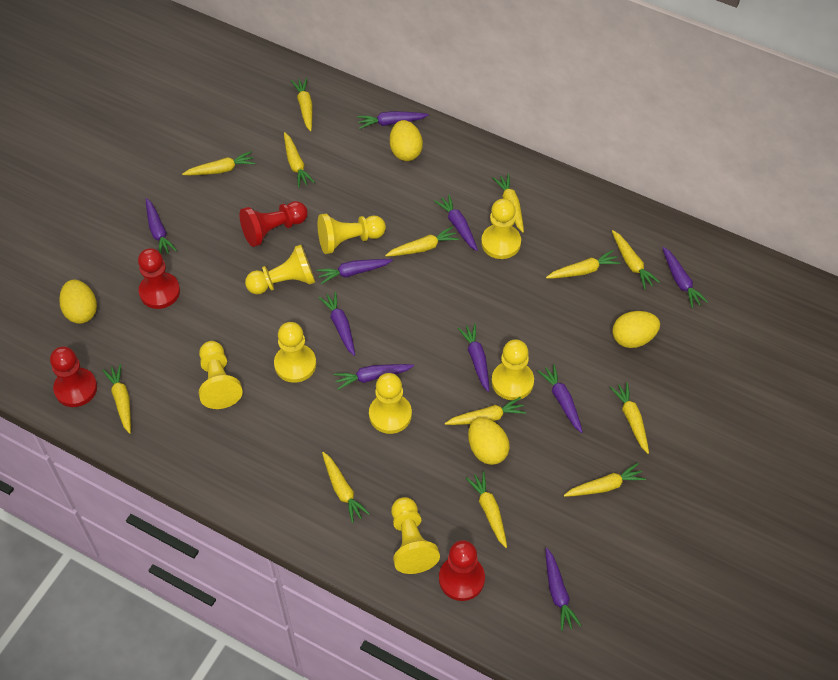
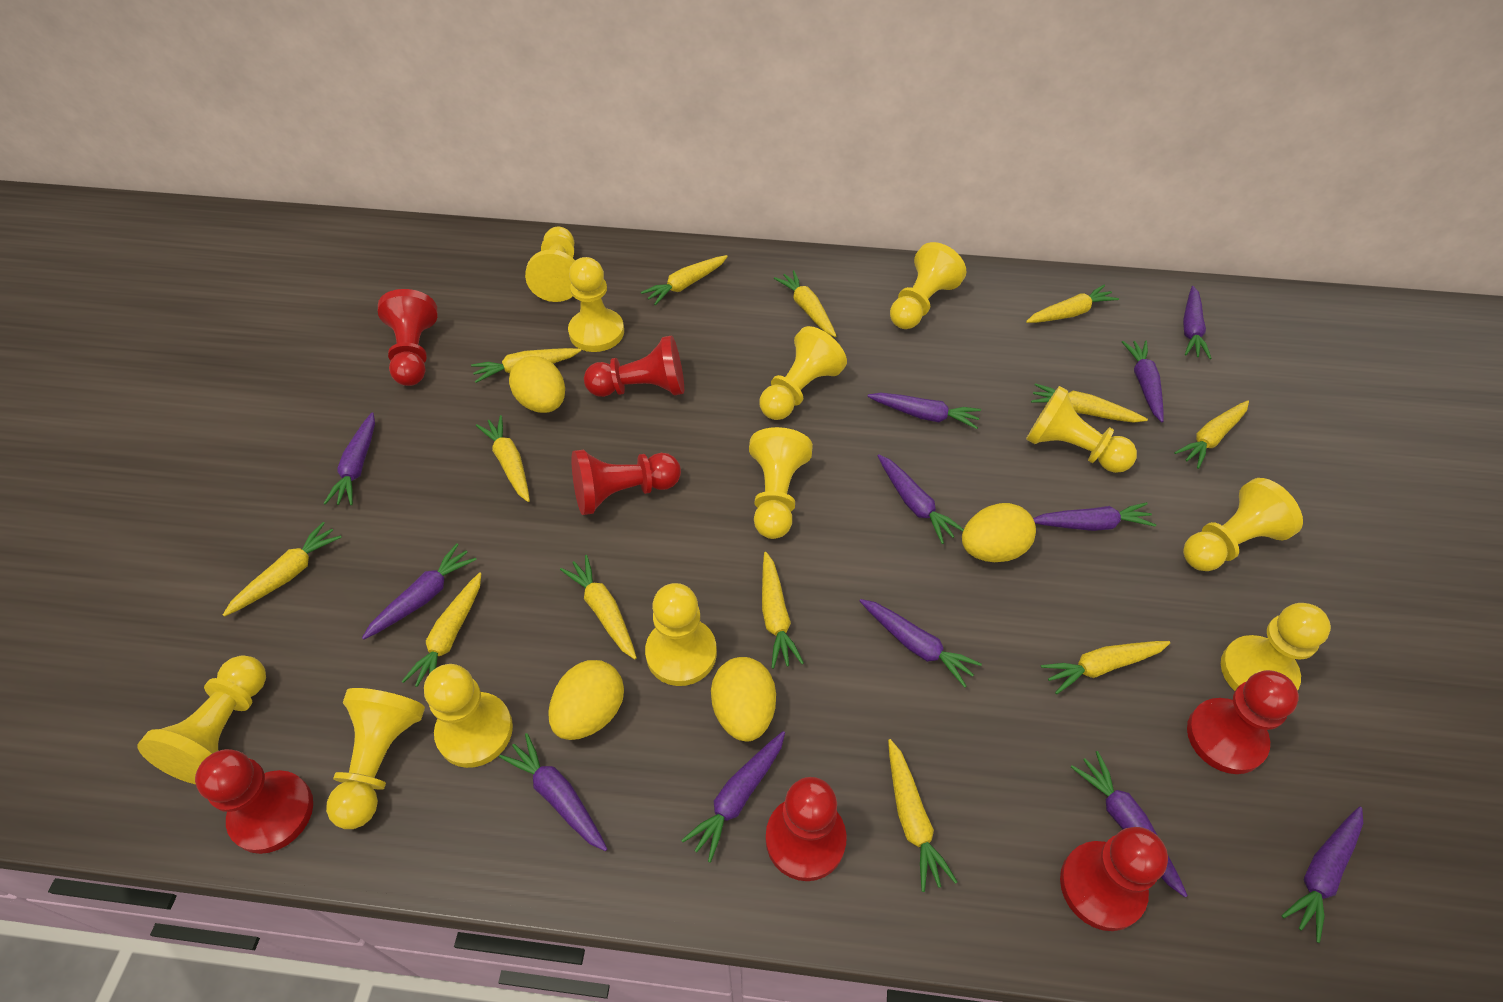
purple carrot: [146,198,177,254] [316,259,393,284] [319,291,355,356] [334,364,414,390] [357,111,429,129] [434,194,478,251] [458,324,489,392] [538,364,583,433] [545,548,582,631] [662,247,708,308] = 10 -> [324,412,375,505] [362,543,477,640] [499,733,607,851] [681,731,785,862] [860,599,982,688] [867,393,981,429] [877,454,964,544] [1033,502,1156,531] [1071,751,1188,897] [1122,341,1164,422] [1183,286,1212,359] [1281,807,1363,943] = 12
red pawn: [50,346,97,407] [138,248,180,309] [239,201,308,247] [439,540,485,601] = 4 -> [195,749,313,854] [378,289,437,386] [571,450,681,515] [584,335,684,397] [766,777,847,881] [1060,827,1168,931] [1187,670,1299,774] = 7
yellow pawn: [199,341,243,409] [245,245,315,294] [274,322,316,383] [318,214,386,254] [369,373,412,434] [391,497,440,574] [481,199,521,259] [492,339,534,400] = 8 -> [137,655,266,784] [326,688,425,829] [424,664,513,768] [525,227,575,302] [568,257,624,352] [645,583,717,686] [749,427,813,539] [760,326,847,420] [890,242,966,329] [1026,386,1137,473] [1183,478,1303,571] [1221,603,1331,691] = 12

